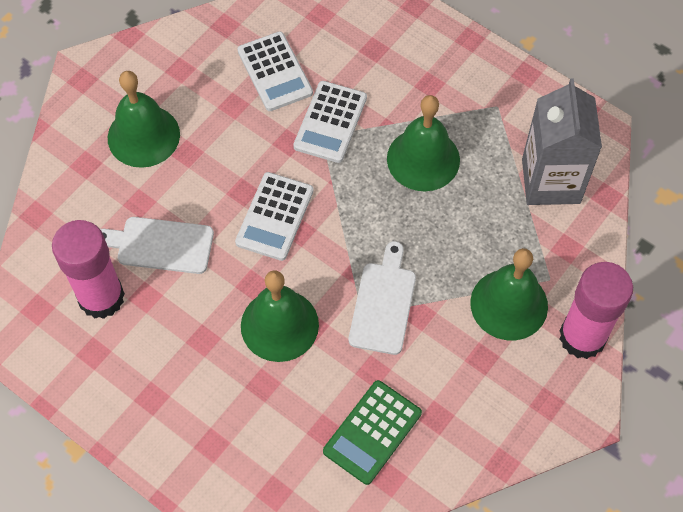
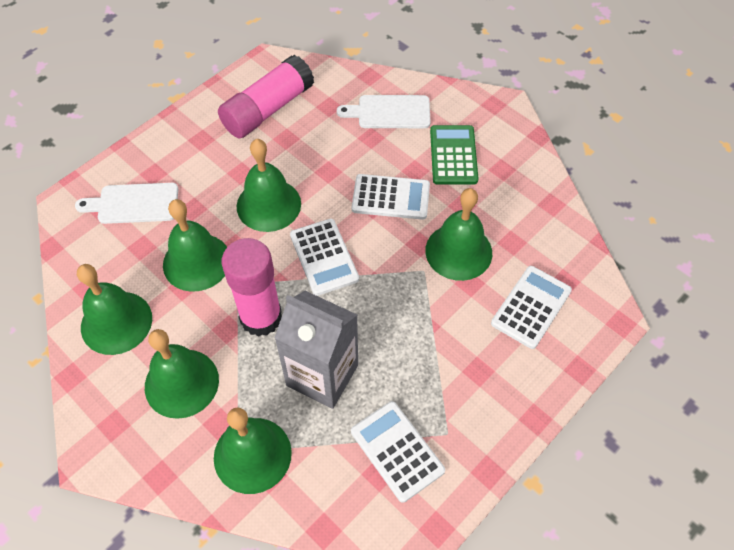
green bell: [108,71,180,168] [241,271,319,362] [387,95,460,191] [470,248,548,340] = 4 -> [77,264,152,355] [145,329,219,419] [163,199,227,292] [214,408,292,494] [237,139,301,232] [425,188,492,281] = 6
white calculator: [235,172,314,261] [237,31,313,111] [293,81,367,163] = 3 -> [290,219,359,296] [351,401,445,503] [352,174,430,220] [491,266,572,349] = 4

